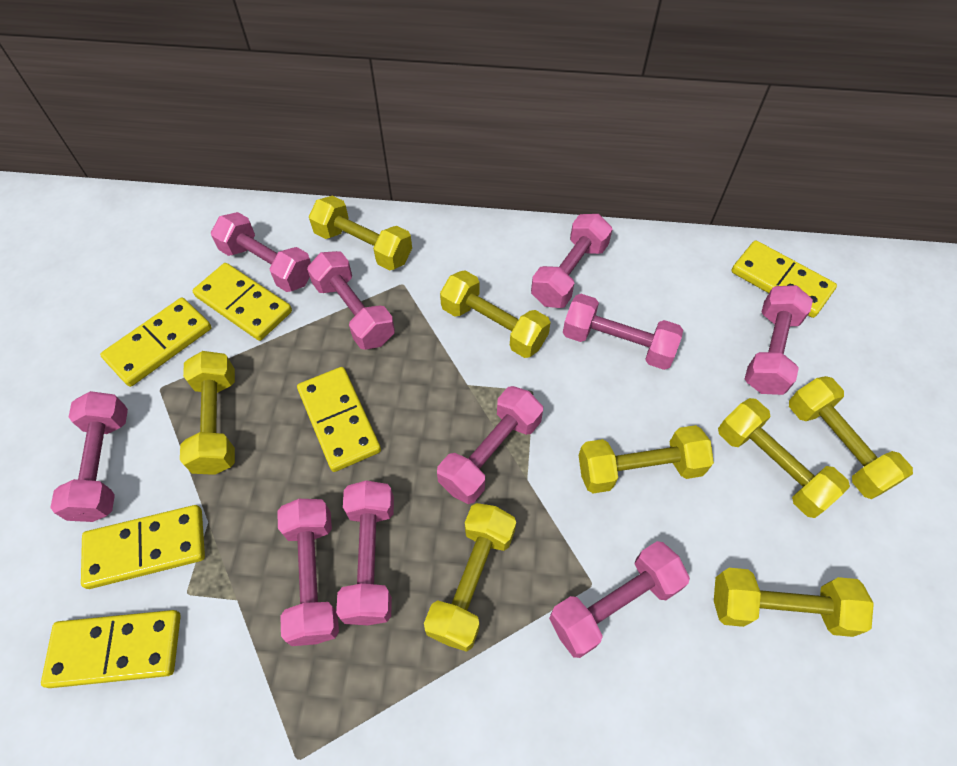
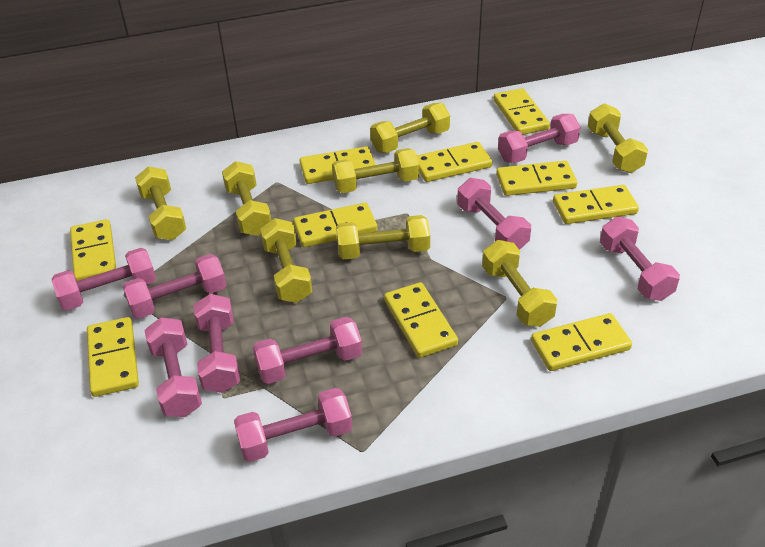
pink dumbbell: [50,391,128,522] [211,212,311,292] [277,499,339,646] [307,251,395,350] [336,480,394,625] [437,386,543,504] [531,214,613,308] [549,541,690,658] [563,294,683,370] [745,285,813,395] = 10 -> [52,248,156,311] [122,254,226,319] [144,317,202,417] [194,294,240,393] [234,388,353,462] [253,317,362,384] [457,178,531,250] [498,114,580,163] [600,216,680,301] = 9
yellow domino: [41,610,181,688] [81,505,205,589] [100,298,211,387] [193,263,292,341] [297,367,381,472] [732,240,837,318] = 6 -> [70,219,116,281] [87,317,139,397] [293,203,377,247] [300,146,376,184] [384,282,458,358] [417,142,492,182] [494,88,550,135] [496,161,577,196] [531,313,632,371] [553,185,639,224] = 10

